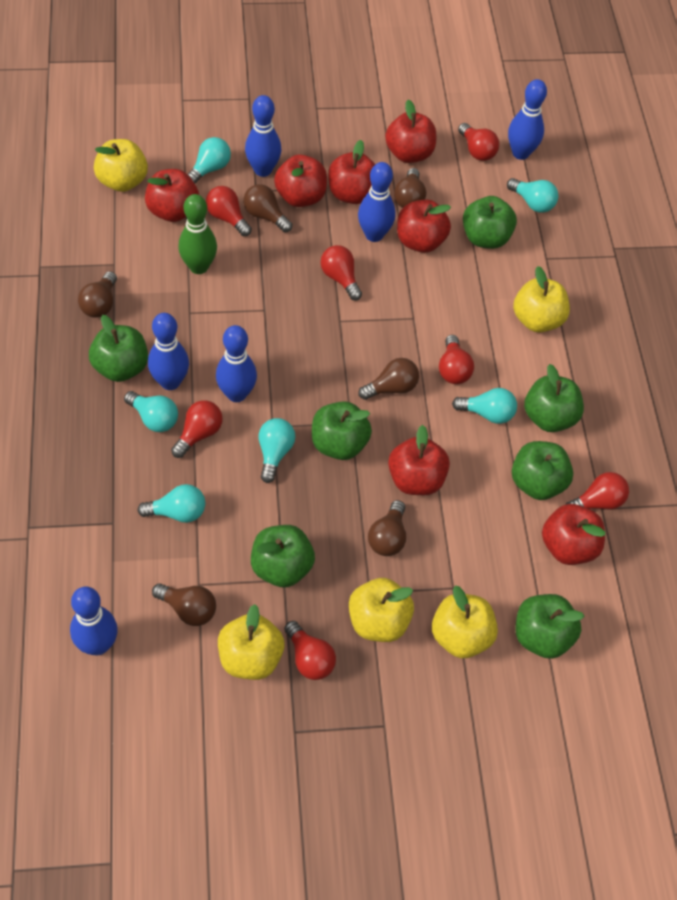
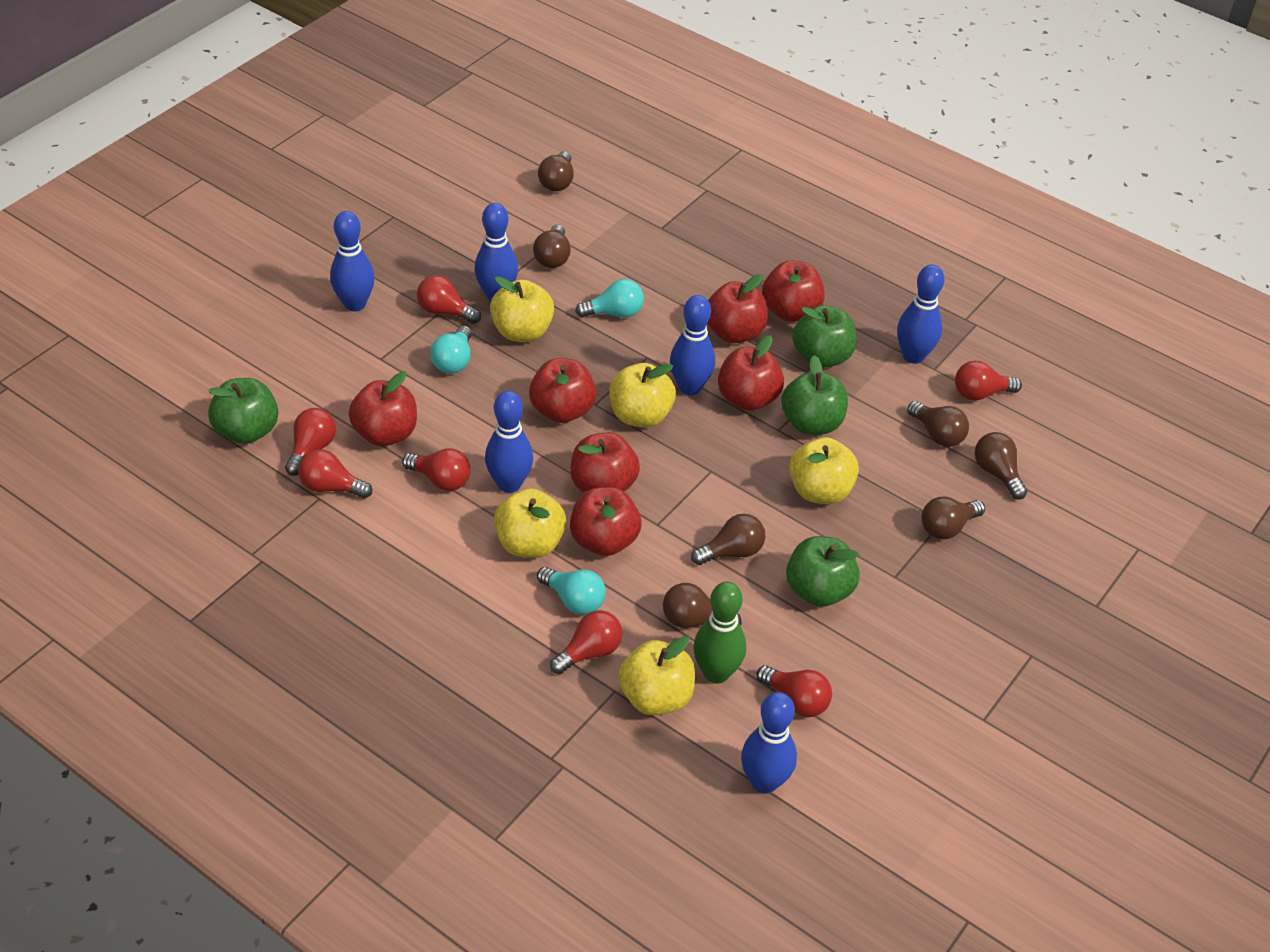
brown light bulb: [78,271,117,318] [152,583,216,626] [243,184,292,232] [358,358,419,400] [368,500,406,556] [394,168,426,208] = 6 -> [533,224,571,268] [538,151,574,191] [663,583,742,628] [691,514,765,565] [907,401,969,447] [921,496,985,539] [975,432,1027,500] = 7
green apple: [89,315,148,382] [251,525,315,587] [312,401,372,460] [463,196,517,249] [512,441,573,500] [515,594,584,659] [524,364,584,432] = 7 -> [208,378,279,444] [781,355,848,435] [786,536,860,607] [792,305,856,368] = 4
turquoise light bulb: [124,391,178,432] [137,484,205,523] [188,137,231,184] [259,418,295,483] [452,388,517,424] [507,178,558,213] = 6 -> [430,326,472,374] [537,567,606,615] [575,279,644,318] = 3

